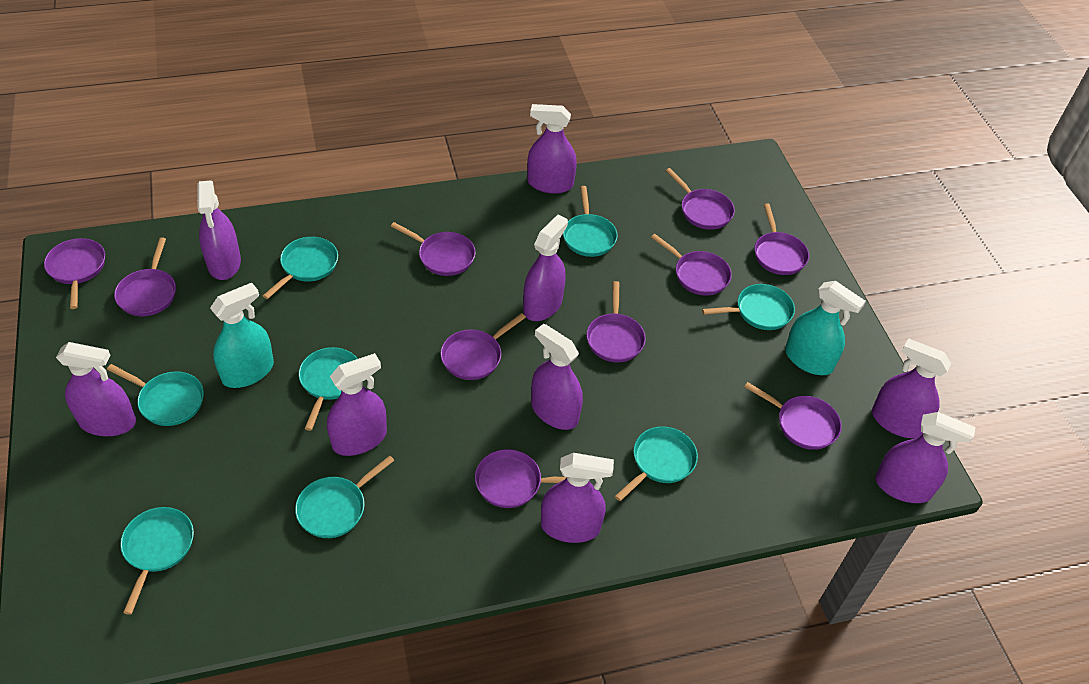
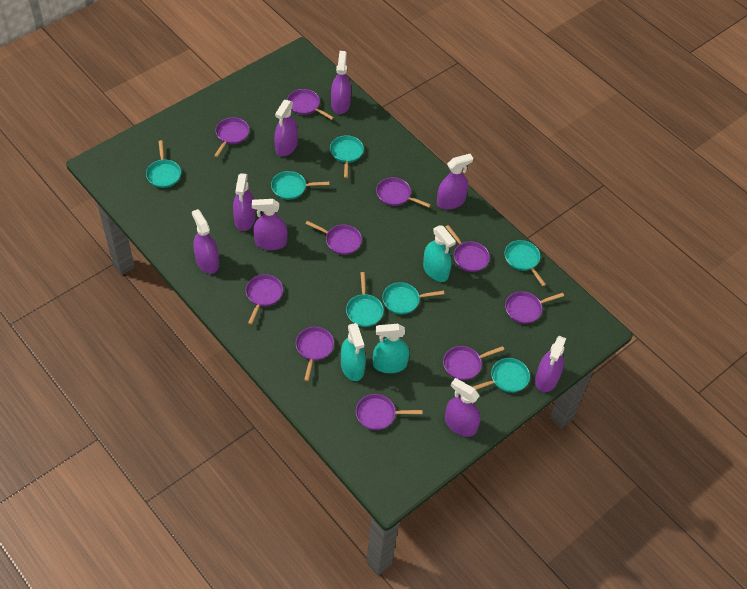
purple spray bottle: [56,342,136,436] [197,180,241,280] [327,353,387,456] [523,215,568,321] [527,104,577,194] [531,324,583,430] [541,453,614,543] [872,338,951,438] [875,412,975,503] = 9 -> [192,209,219,274] [233,173,256,231] [252,199,287,250] [274,100,298,156] [331,51,351,114] [437,154,473,210] [445,378,480,437] [535,336,566,392] = 8
turquoise pan: [107,364,204,426] [120,507,194,615] [263,237,338,299] [295,456,395,538] [299,347,358,431] [563,186,618,257] [615,427,698,501] [702,284,795,330] = 8 -> [146,140,181,188] [271,171,329,200] [330,135,364,178] [346,272,384,327] [382,282,444,315] [473,358,530,393] [505,240,546,286] = 7
turquoise spray bottle: [210,283,274,388] [785,281,866,375] = 2 -> [341,323,366,381] [373,324,409,373] [423,225,456,282] = 3

